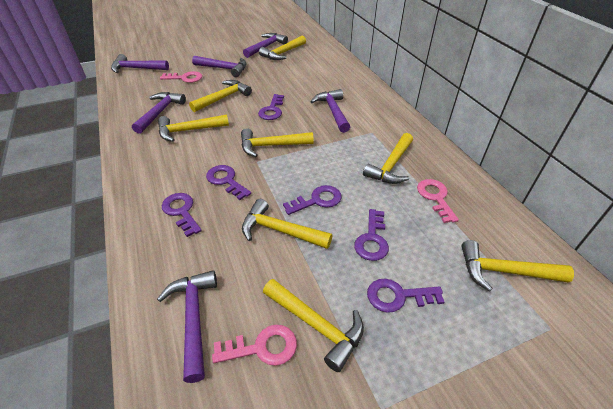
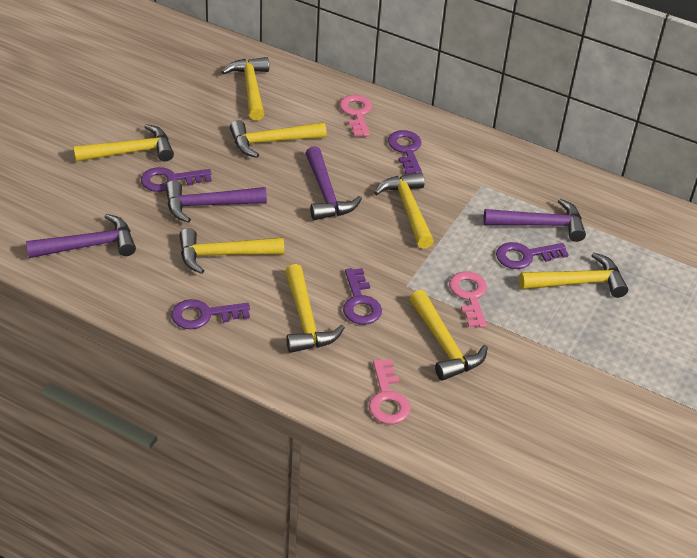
purple hammer: [111,54,169,73] [132,92,186,134] [157,270,217,383] [192,56,247,77] [243,33,288,58] [311,89,350,133] = 6 -> [26,214,136,258] [165,180,267,223] [305,146,362,220] [484,199,586,242] = 4
purple key: [162,193,202,237] [206,165,251,200] [258,94,284,120] [283,185,342,215] [354,209,389,261] [367,279,444,313] = 6 -> [141,167,212,192] [171,299,250,329] [343,268,382,325] [388,130,422,175] [496,242,569,269] = 5

